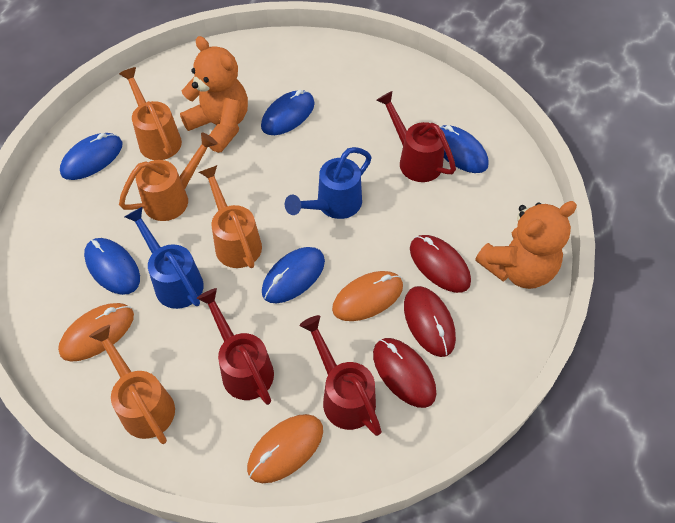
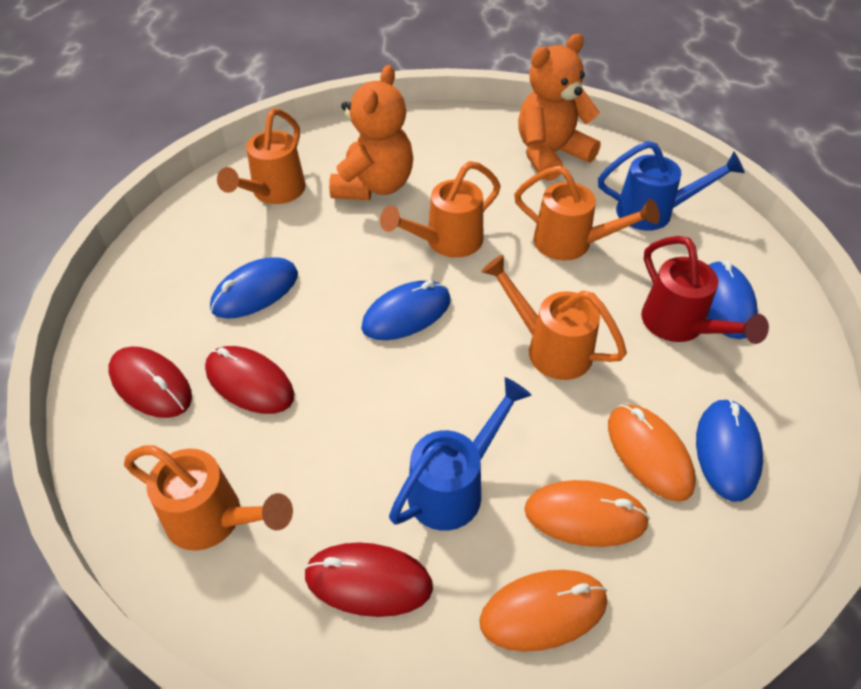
blue mouse: [60,133,122,180] [84,238,140,295] [261,90,315,135] [262,247,325,303] [439,125,489,173] = 5 -> [210,257,298,319] [361,281,451,340] [696,398,763,502] [707,261,758,339] = 4
orange watering can: [89,325,175,444] [119,67,182,160] [119,132,218,221] [199,165,262,268] = 4 -> [124,445,293,551] [217,109,306,204] [380,161,501,258] [481,255,627,380] [514,165,660,260] = 5
red watering can: [197,288,274,405] [300,315,382,436] [376,91,456,182] = 3 -> [641,236,769,344] = 1

